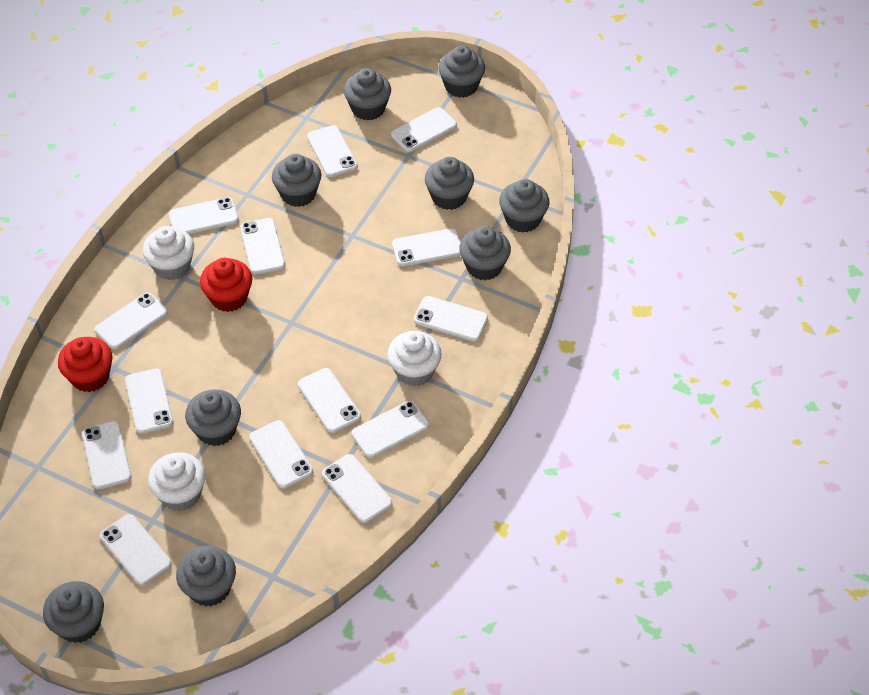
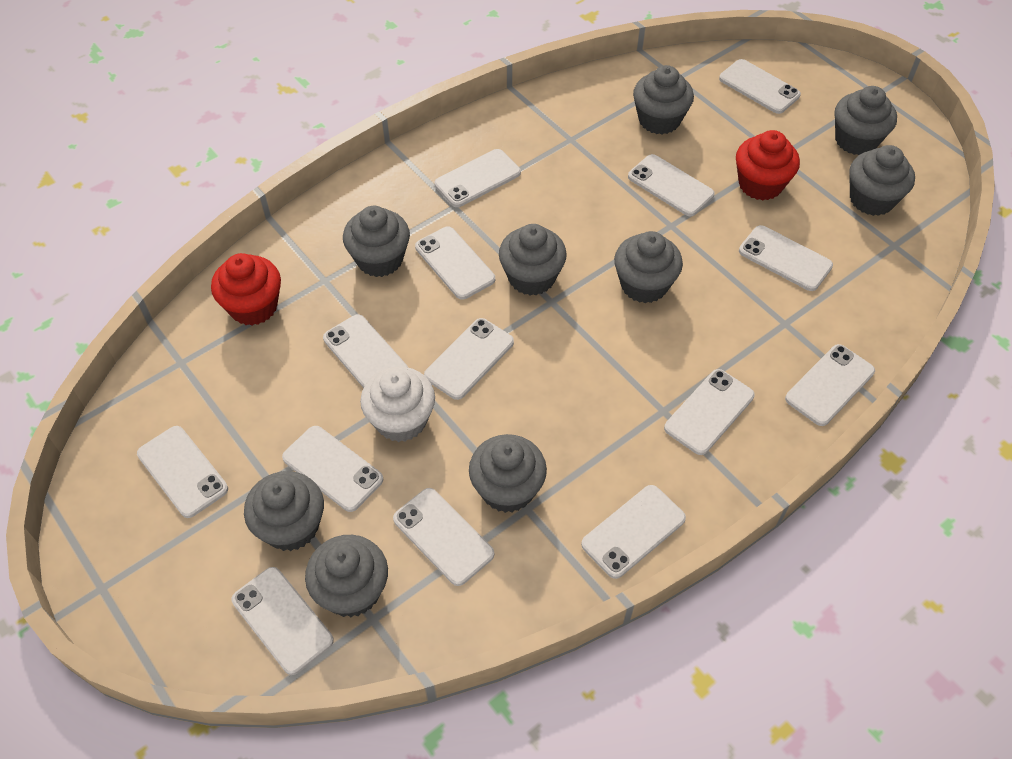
white cupcake: [143,226,194,280] [148,452,206,511] [387,331,442,386] = 3 -> [360,367,435,442] = 1

